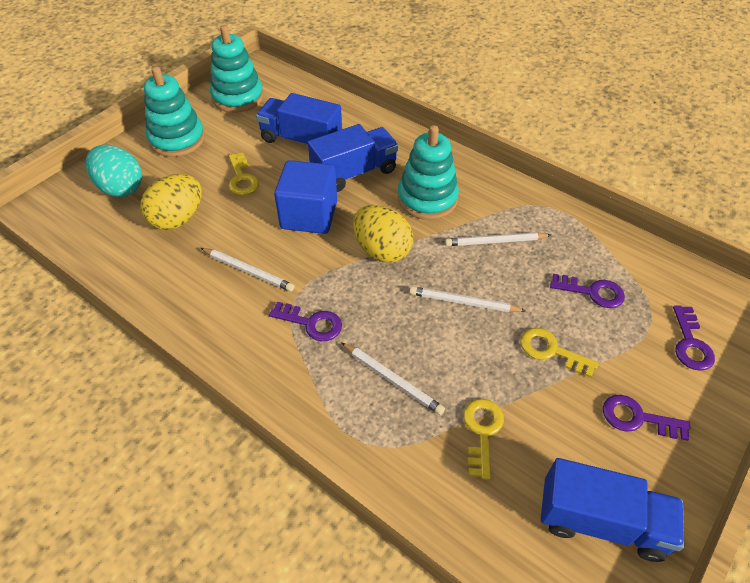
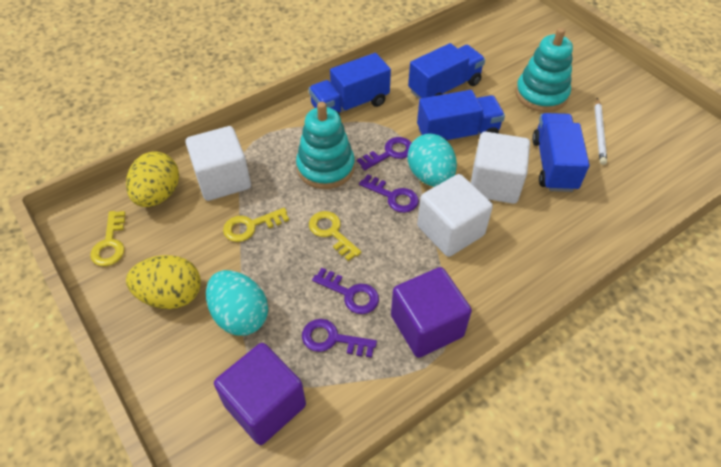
blue cube: [274,160,337,234] = 1 -> none = 0
blue truck: [256,93,342,145] [308,124,399,192] [541,458,684,562] = 3 -> [309,53,391,116] [408,43,485,100] [417,90,505,140] [532,113,589,192] = 4
purple cube: none = 0 -> [214,343,306,445] [391,267,472,358] = 2
turquoise egg: [86,145,142,197] = 1 -> [206,270,268,336] [407,133,457,187] = 2
turquoise stacking toy: [144,66,205,157] [210,25,264,113] [398,125,459,220] = 3 -> [296,102,355,189] [516,28,573,112] = 2
white cube: none = 0 -> [185,126,251,201] [417,174,493,257] [471,132,530,204] = 3
white pencil: [201,248,294,292] [341,342,445,415] [409,286,526,312] [445,232,551,246] = 4 -> [595,98,607,165] = 1

